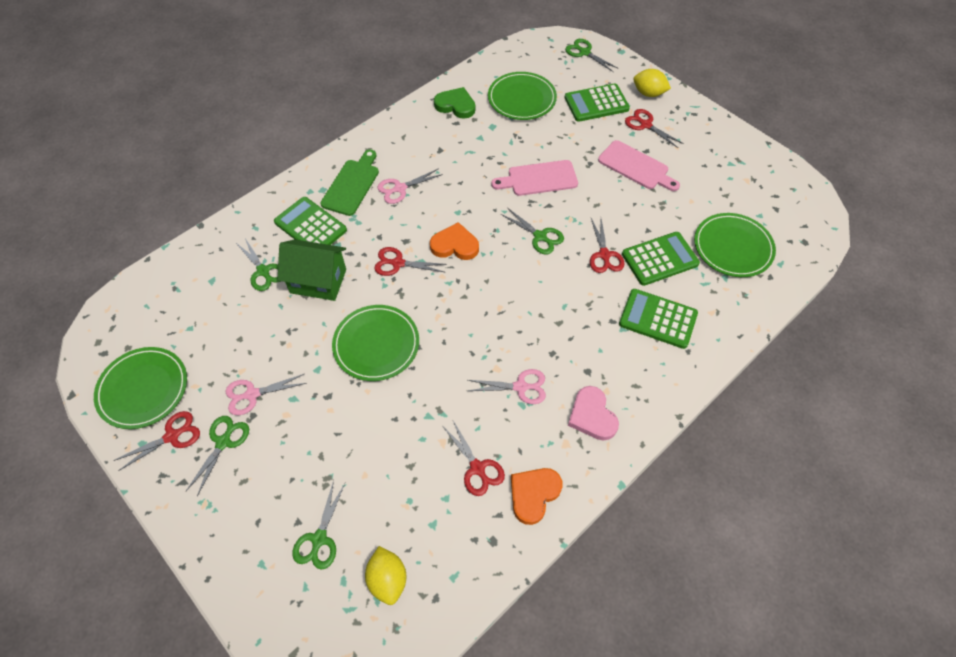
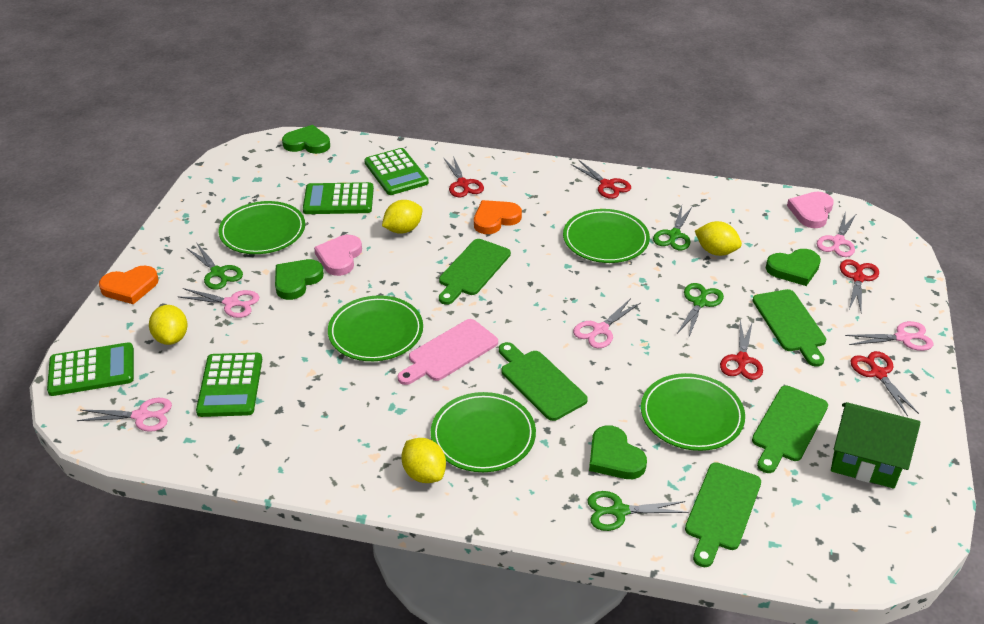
green cutting board: [320,150,379,216] = 1 -> [439,239,511,305] [499,342,588,421] [685,462,761,567] [752,289,826,367] [752,386,828,473] = 5
green heart: [434,87,475,119] = 1 -> [275,259,324,300] [282,125,330,154] [589,425,647,479] [766,249,821,286] = 4
green plate: [94,347,187,429] [332,305,419,381] [488,72,557,120] [694,213,776,277] = 4 -> [219,201,305,254] [328,296,423,361] [431,392,536,472] [563,209,650,263] [641,373,745,451] = 5
green scissors: [186,416,249,496] [235,238,281,291] [292,480,346,570] [501,208,564,254] [565,39,619,72] = 5 -> [188,244,243,290] [587,491,689,531] [653,206,693,250] [677,283,724,337] = 4
pink cutting board: [491,160,578,196] [598,140,680,191] = 2 -> [397,319,498,385] = 1
pink heart: [568,386,619,441] = 1 -> [314,235,362,276] [787,192,834,228] = 2
pink scissors: [225,374,306,415] [378,168,443,204] [468,369,546,404] = 3 -> [77,398,172,432] [179,288,259,318] [573,298,640,348] [817,211,857,257] [845,321,933,351] = 5
yellow lemon: [365,546,406,605] [633,69,671,97] = 2 -> [149,305,188,345] [382,200,422,234] [401,438,446,483] [695,221,742,256] = 4

